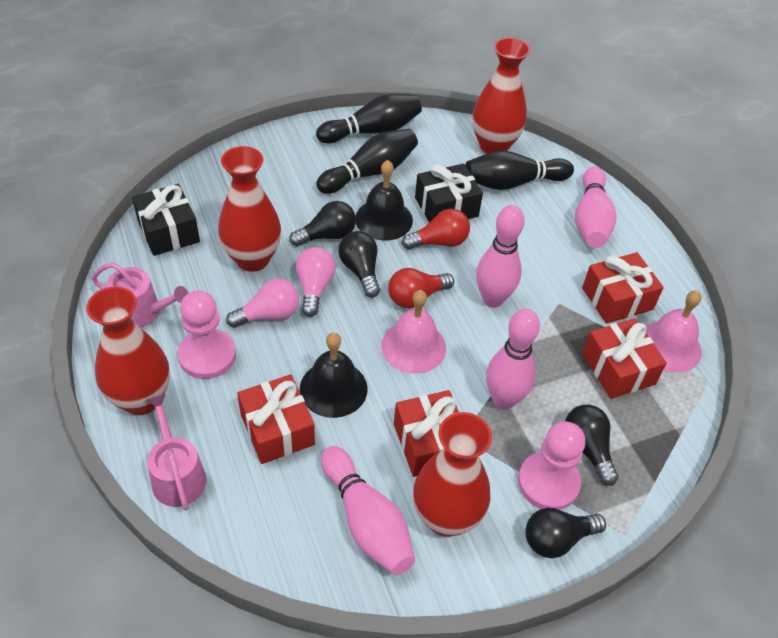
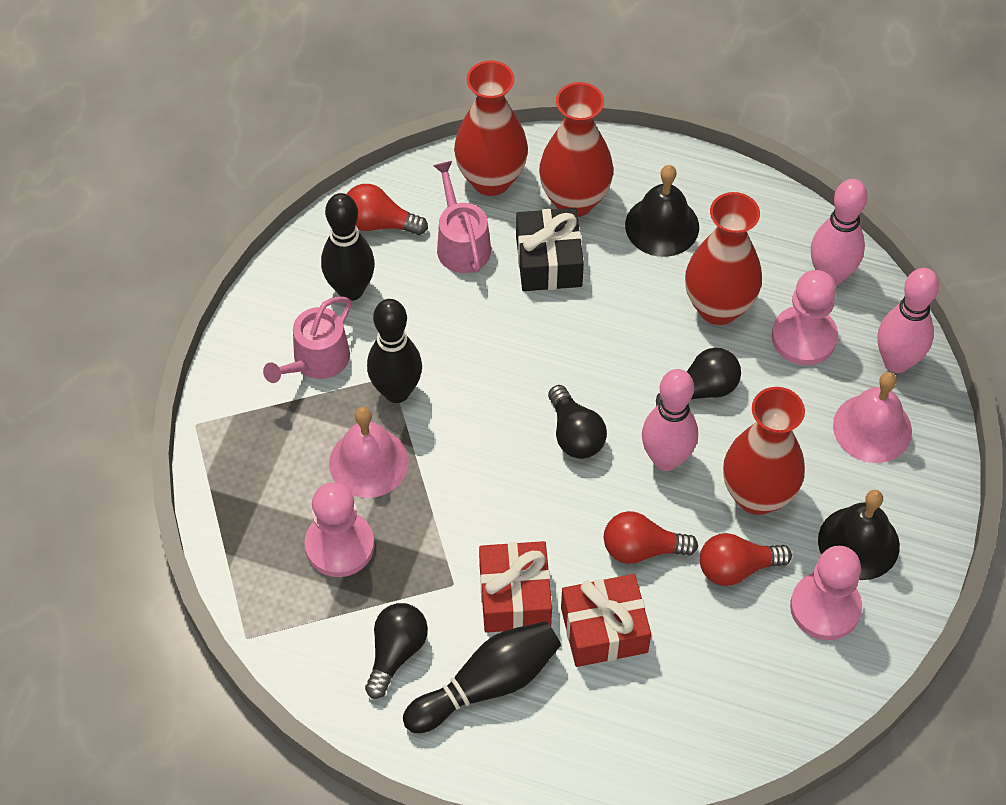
black gift: [132,184,200,256] [415,163,483,223] = 2 -> [516,208,584,291] = 1
black light bulb: [289,201,356,247] [339,231,380,298] [525,508,606,558] [565,405,619,486] = 4 -> [365,603,428,699] [548,385,607,459] [656,348,741,406] = 3
pink bowling pin: [321,446,415,575] [476,205,525,308] [486,309,540,410] [575,167,617,248] = 4 -> [642,369,698,471] [811,179,867,286] [878,268,939,373] = 3
pink light bulb: [226,279,299,328] [296,247,336,317] = 2 -> none = 0
pink pawn: [178,290,236,379] [518,421,585,510] = 2 -> [305,482,375,577] [772,270,838,365] [790,546,862,640] = 3
red gift: [237,374,315,464] [394,390,459,477] [582,252,664,324] [582,318,667,399] = 4 -> [479,541,552,633] [561,574,651,667] = 2
red light bulb: [388,268,454,308] [402,209,470,249] = 2 -> [347,184,428,235] [604,511,698,564] [700,533,792,586] = 3

